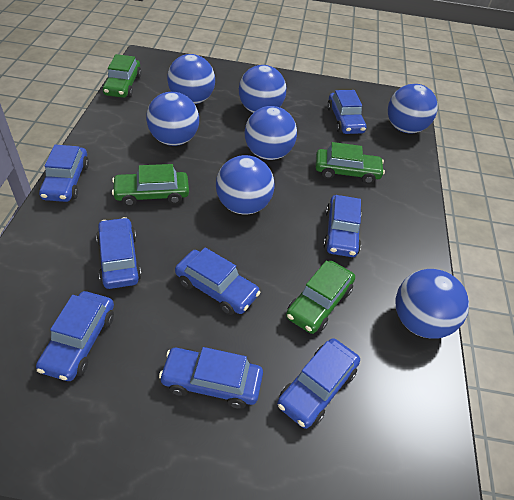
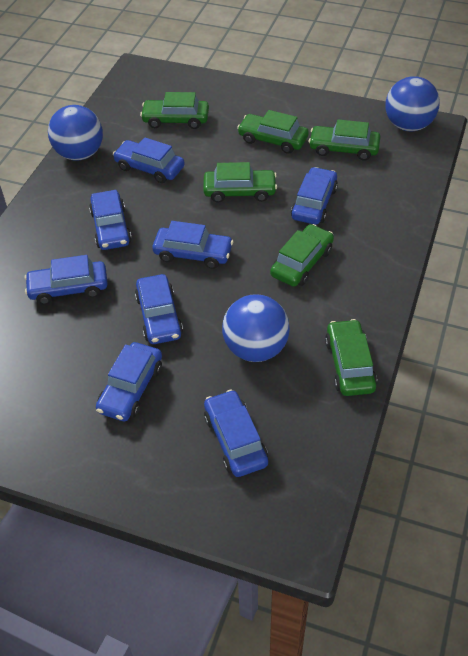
blue ball: [146,92,199,146] [167,54,215,104] [216,155,274,214] [239,65,286,113] [245,106,297,160] [388,84,438,134] [395,269,469,339] = 7 -> [48,105,103,161] [222,294,290,362] [385,76,440,131] = 3
green car: [103,54,141,98] [112,164,189,206] [286,261,355,334] [315,142,385,184] = 4 -> [140,92,209,129] [203,162,277,203] [237,110,309,154] [270,224,334,287] [309,119,381,161] [325,319,377,396] = 6

